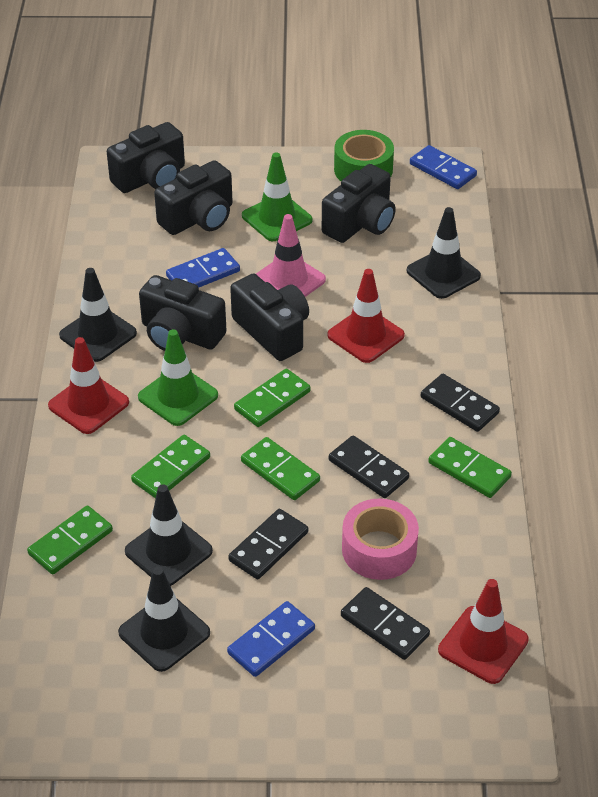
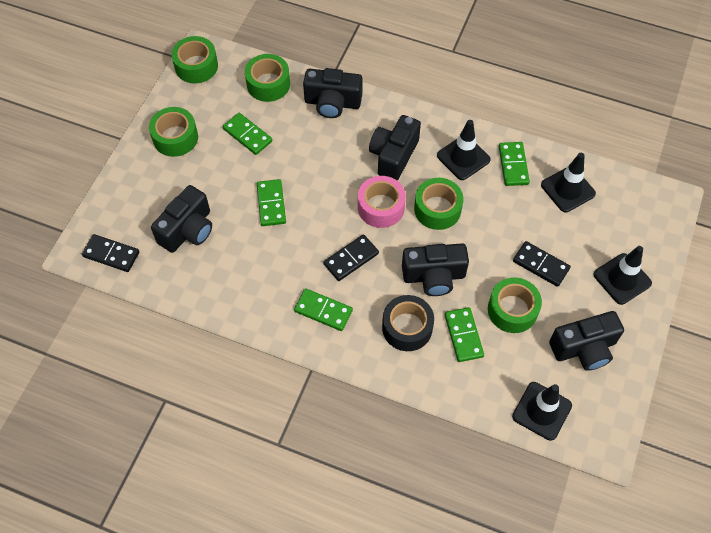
black domino: [228,509,308,579] [329,435,409,498] [341,587,430,660] [421,374,500,432] = 4 -> [82,234,139,272] [323,234,379,281] [513,241,571,287] = 3
black tape: none = 0 -> [382,295,434,351] = 1
blue domino: [166,248,240,288] [227,601,315,677] [410,145,477,189] = 3 -> none = 0
green tape: [334,130,394,181] = 1 -> [149,107,198,157] [171,36,218,84] [245,54,290,102] [414,178,464,230] [488,277,542,333] = 5
green traffic cone: [138,329,218,426] [242,152,312,241] = 2 -> none = 0
pink traffic cone: [256,214,326,297] = 1 -> none = 0
red traffic cone: [48,337,129,434] [327,269,405,363] [438,579,529,684] = 3 -> none = 0

